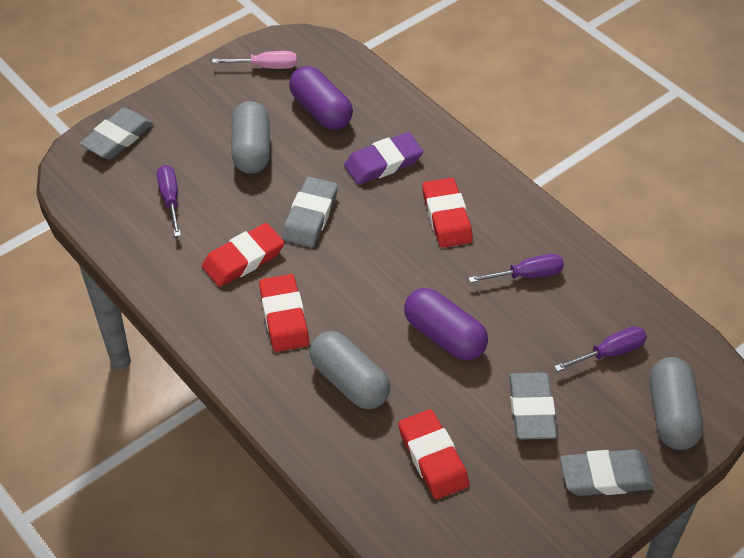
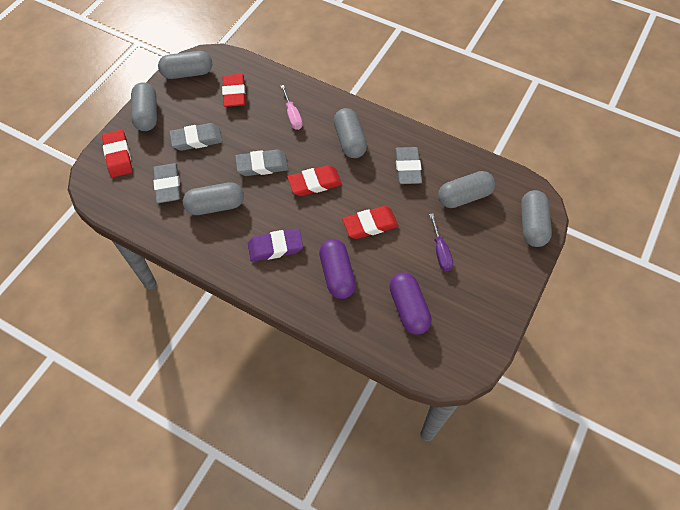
grey capsule: [232,101,270,174] [309,331,390,409] [650,357,703,450] = 3 -> [131,82,157,131] [158,51,212,79] [183,182,244,215] [333,108,367,158] [438,171,495,208] [521,190,552,247] = 6
purple screwdriver: [157,165,181,237] [469,254,564,283] [554,326,647,372] = 3 -> [429,214,453,271] = 1

